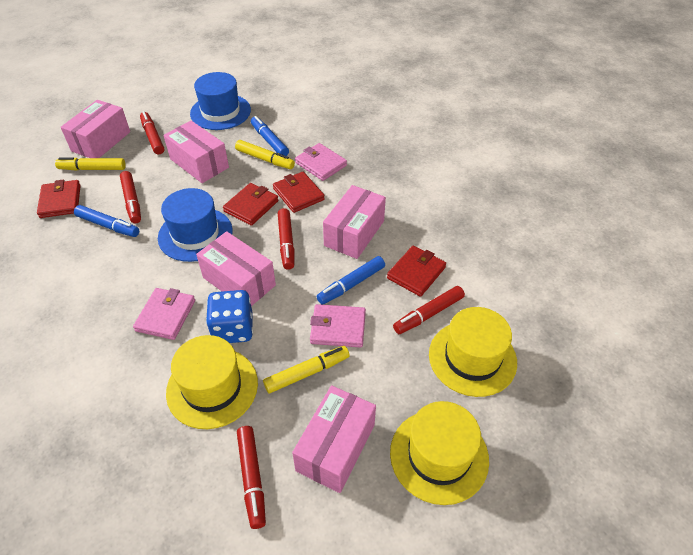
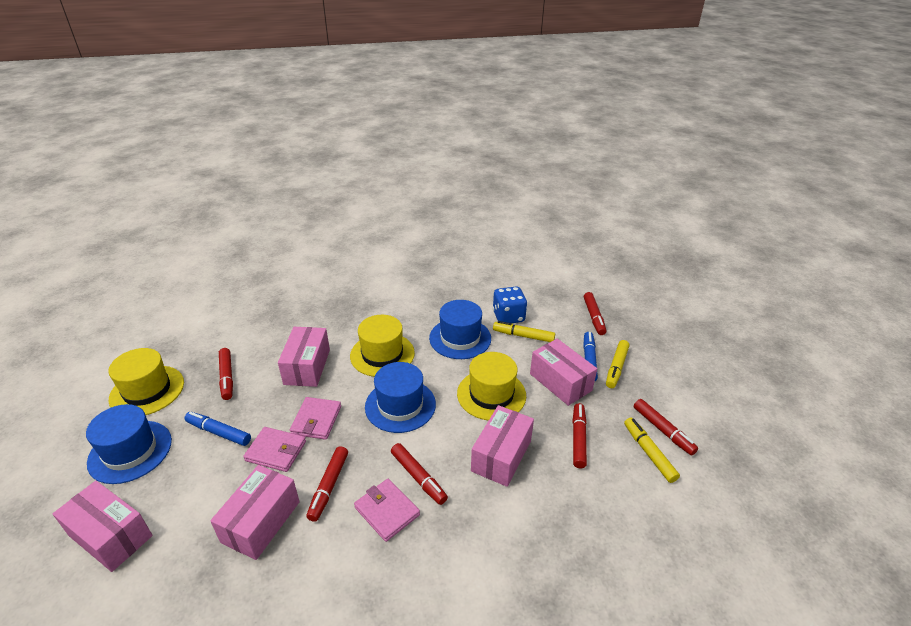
blue hat: [158,188,233,262] [190,72,251,130] = 2 -> [86,404,172,484] [365,362,436,433] [429,300,491,359] = 3
blue marker: [74,205,139,237] [251,116,289,156] [317,256,385,305] = 3 -> [184,412,251,446] [583,332,598,381] = 2
red marker: [120,171,141,223] [140,111,164,154] [237,426,266,529] [278,208,294,270] [393,286,465,334] = 5 -> [219,348,233,400] [306,446,348,522] [391,443,448,505] [572,403,587,468] [584,292,607,335] [634,399,698,455] = 6
red wallet: [37,179,81,218] [223,183,279,226] [273,172,325,213] [387,245,446,297] = 4 -> none = 0

